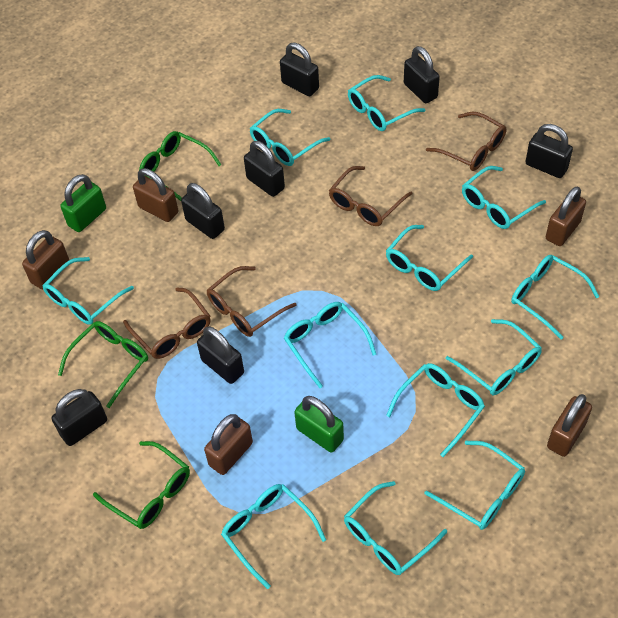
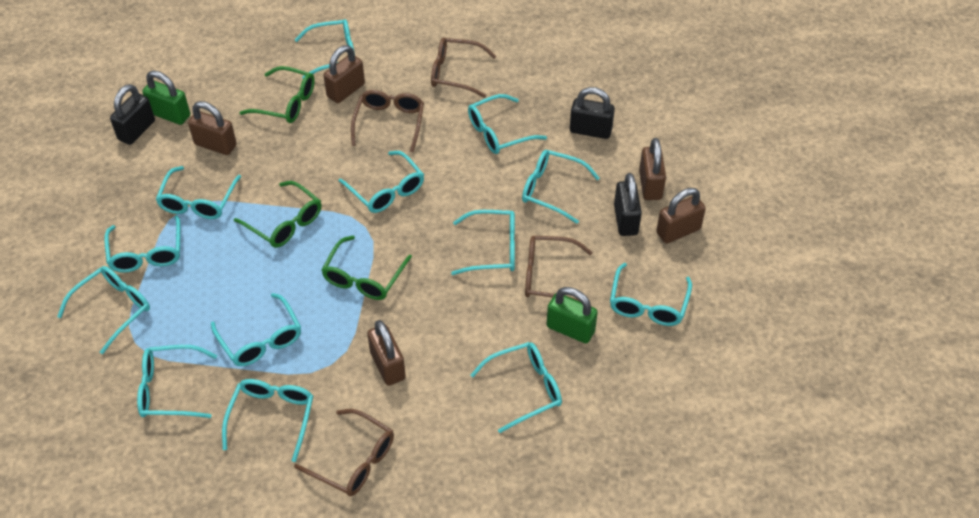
black padlock: [52,389,107,446] [181,183,225,239] [197,326,244,384] [244,141,285,197] [280,43,319,96] [404,46,440,103] [525,124,573,178] = 7 -> [110,84,155,145] [570,87,615,139] [614,173,642,236] = 3
turquoise glasses: [42,257,134,325] [221,484,326,589] [250,109,330,166] [284,302,376,388] [344,481,447,575] [348,75,425,131] [386,225,473,291] [386,363,485,457] [424,441,525,530] [446,319,542,395] [462,166,546,229] [511,255,600,340] = 12 -> [57,266,150,354] [104,215,180,273] [137,345,217,418] [155,166,241,219] [211,293,301,366] [222,379,313,462] [295,19,355,79] [339,151,424,213] [451,210,515,275] [468,94,547,154] [471,342,562,433] [522,150,600,224] [610,263,692,326] = 13

